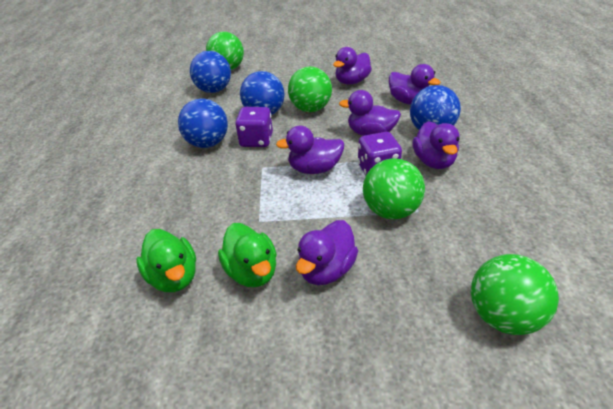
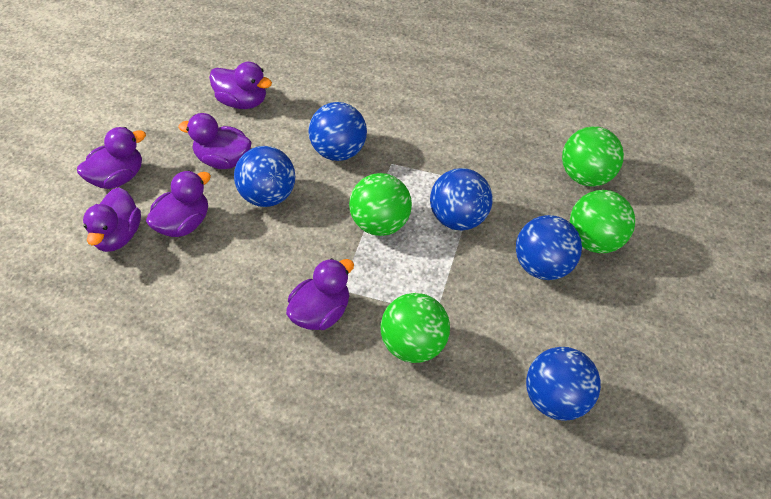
blue ball: [178,98,228,148] [190,51,231,93] [240,71,284,115] [410,85,461,130] = 4 -> [234,146,295,207] [308,102,367,161] [430,168,493,230] [516,215,582,280] [526,347,601,421] = 5
green duck: [136,229,196,292] [218,223,277,287] = 2 -> none = 0
purple dice: [235,107,273,147] [358,132,402,176] = 2 -> none = 0

